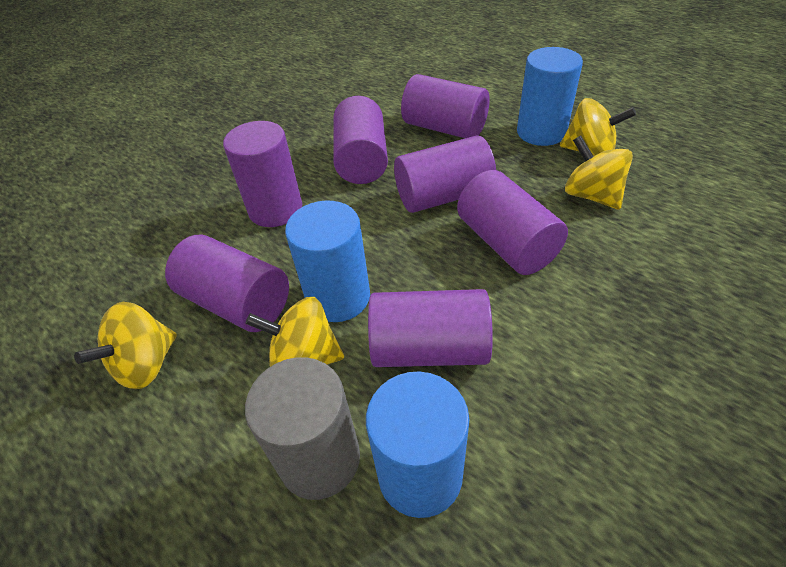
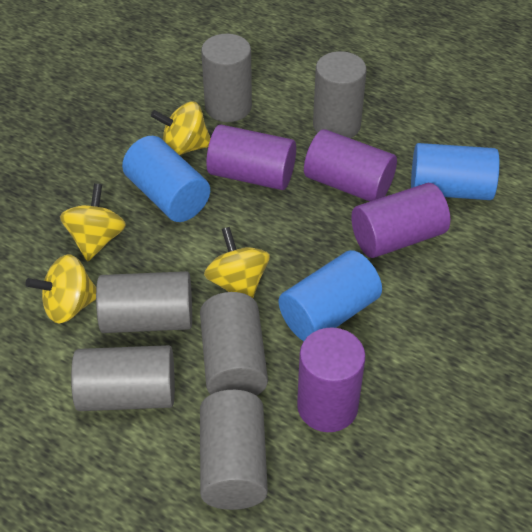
grey cylinder: [245,357,360,500] = 1 -> [71,345,175,411] [96,271,192,333] [200,292,268,396] [200,390,268,510] [201,34,252,122] [313,51,367,138] = 6
purple cylinder: [165,235,289,332] [223,121,302,227] [333,96,388,184] [368,289,493,367] [394,135,496,213] [401,74,490,138] [457,170,568,275] = 7 -> [206,125,296,190] [297,327,366,432] [304,129,397,201] [351,183,450,258] = 4

